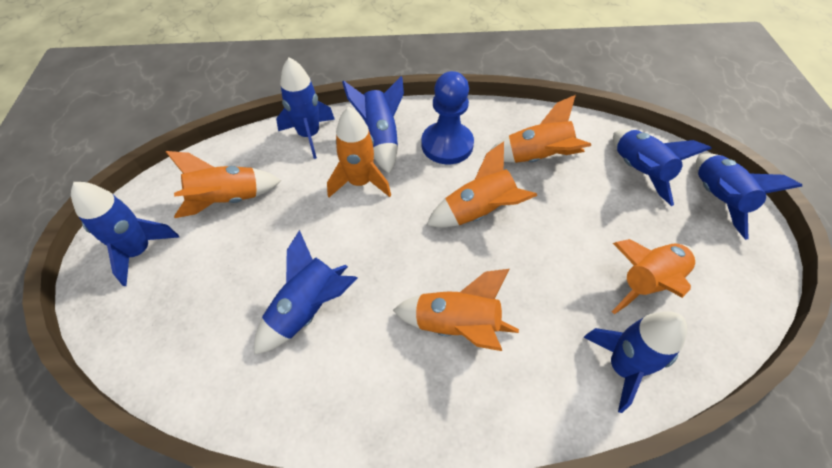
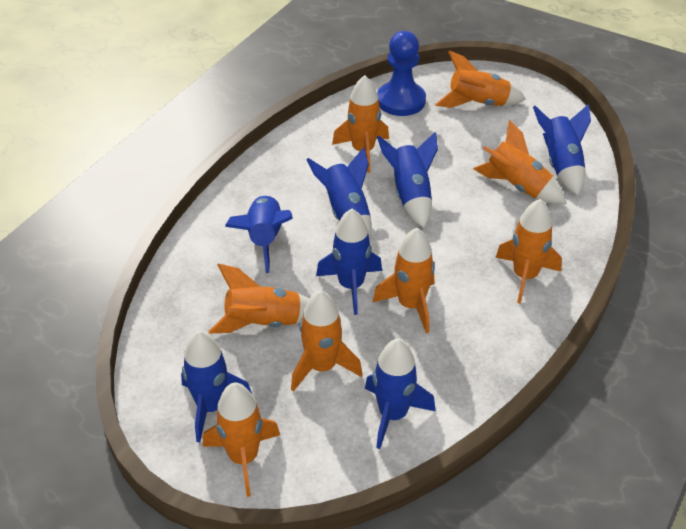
orange rocket: [166,151,281,218] [327,107,391,197] [393,269,519,351] [427,141,537,228] [490,95,591,163] [612,239,696,314] = 6 -> [203,383,280,497] [208,263,309,333] [291,290,363,391] [332,75,389,173] [373,228,435,333] [435,50,526,108] [473,120,566,204] [495,199,562,304] = 8

